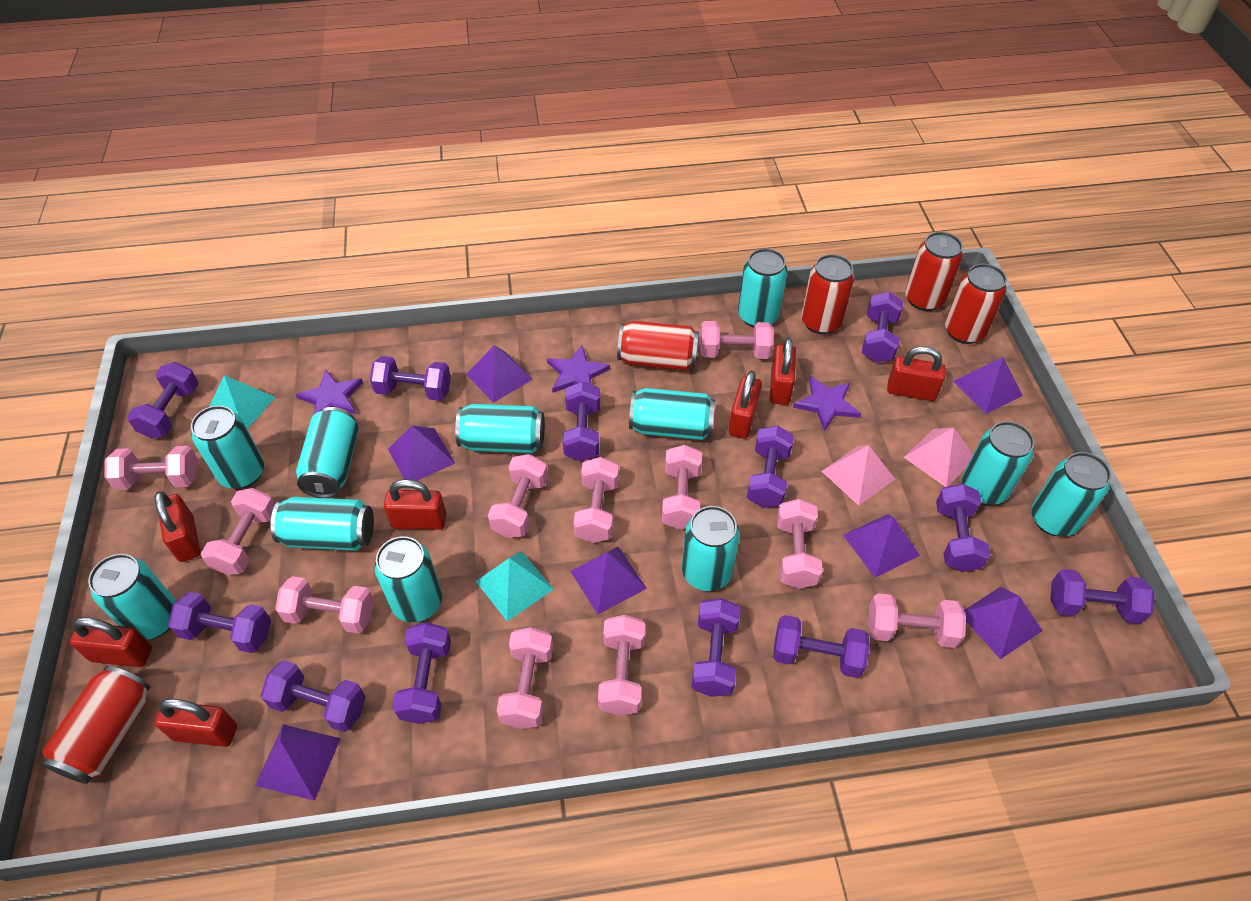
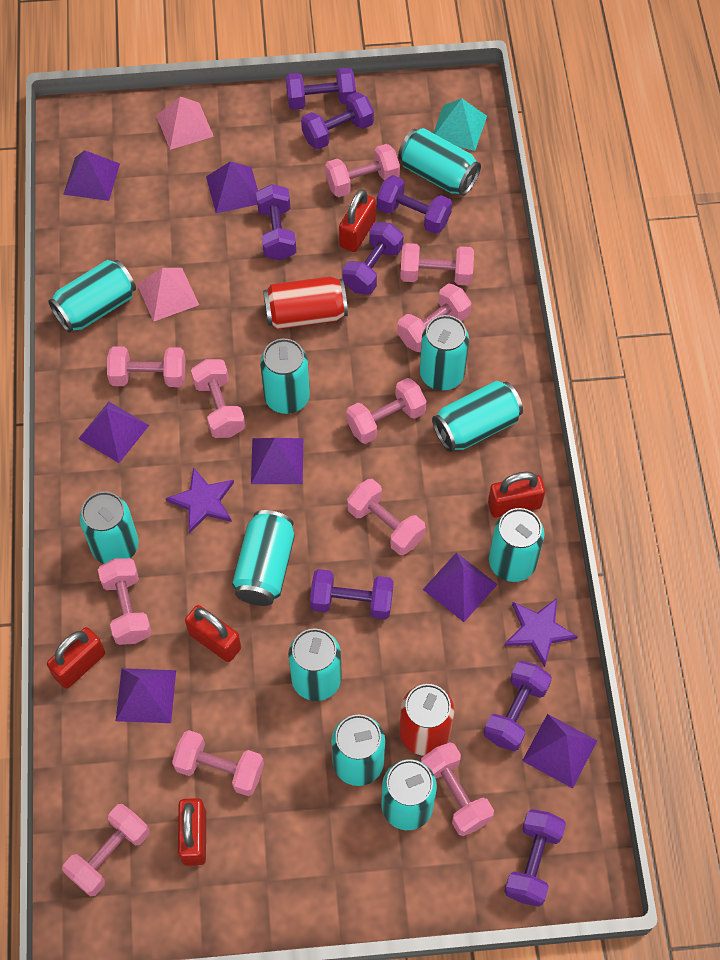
purple dumbbell: [127,362,199,439] [168,592,271,653] [261,660,366,732] [370,356,451,401] [392,622,451,724] [563,381,600,461] [692,598,740,697] [747,426,794,508] [773,615,870,678] [862,292,903,363] [936,483,990,572] [1051,569,1155,624] = 12 -> [256,184,296,260] [286,67,356,110] [301,92,374,150] [310,569,394,620] [342,222,403,295] [377,175,452,234] [483,661,552,751] [504,809,566,907] = 8
purple star: [295,369,363,414] [547,345,610,393] [793,376,861,431] = 3 -> [166,467,234,534] [504,598,578,667] = 2
red can: [42,666,150,784] [617,321,699,370] [801,254,854,334] [905,232,963,311] [945,264,1007,344] = 5 -> [263,276,348,330] [399,684,454,756] = 2
red padlock: [70,617,152,667] [154,699,237,747] [155,491,201,562] [384,479,446,530] [729,371,762,439] [770,338,796,405] [887,346,946,401] = 7 -> [47,627,105,689] [178,798,206,866] [185,605,241,662] [339,189,376,252] [488,472,545,518] = 5
turquoise pyramid: [209,375,275,429] [476,551,554,621] = 2 -> [433,98,487,151] = 1

